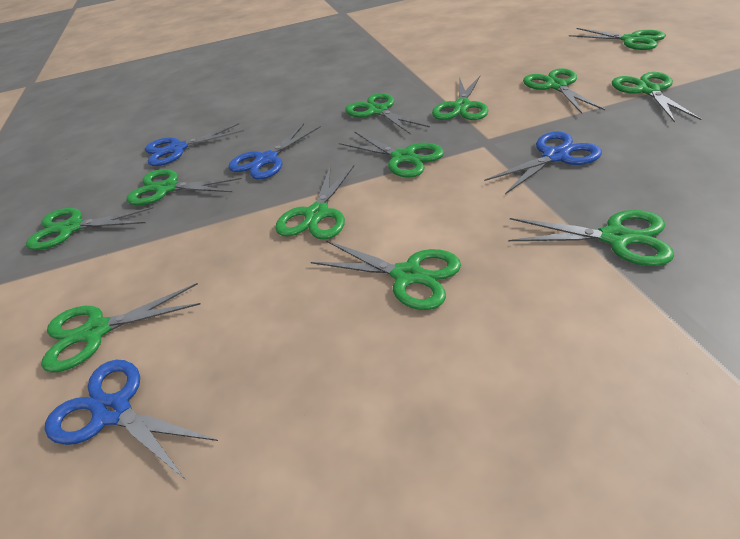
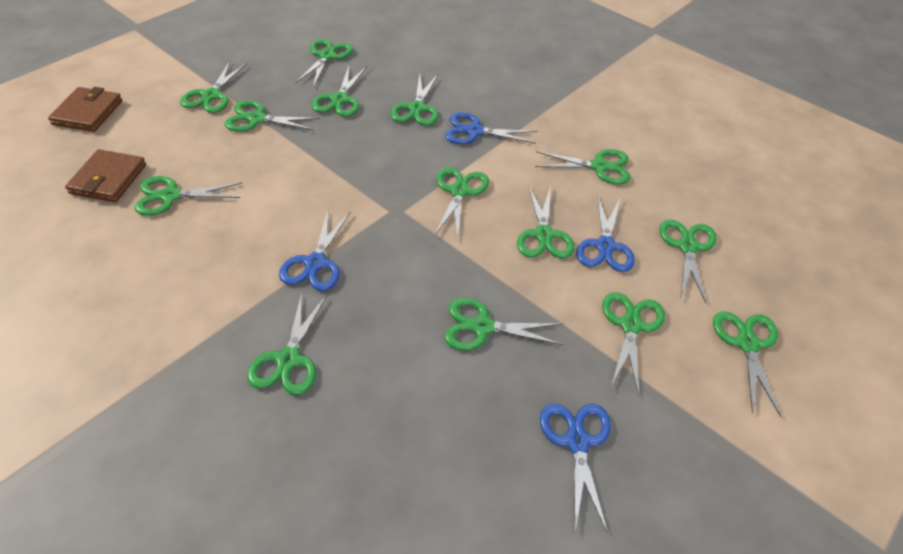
brown wallet: none = 0 -> [48,87,122,132] [65,149,146,202] = 2
green scissors: [26,207,153,250] [41,283,201,373] [127,169,242,205] [275,165,355,239] [311,240,461,310] [339,131,444,178] [345,93,430,135] [432,76,489,120] [508,210,674,266] [523,68,605,114] [569,28,666,50] [612,72,701,123] = 12 -> [135,176,242,216] [180,61,247,113] [224,100,320,132] [247,293,327,395] [295,39,353,88] [312,66,367,117] [390,74,438,126] [434,167,489,240] [445,298,564,351] [517,185,575,258] [535,149,630,185] [602,292,665,395] [660,219,717,303] [713,311,781,417] = 14

